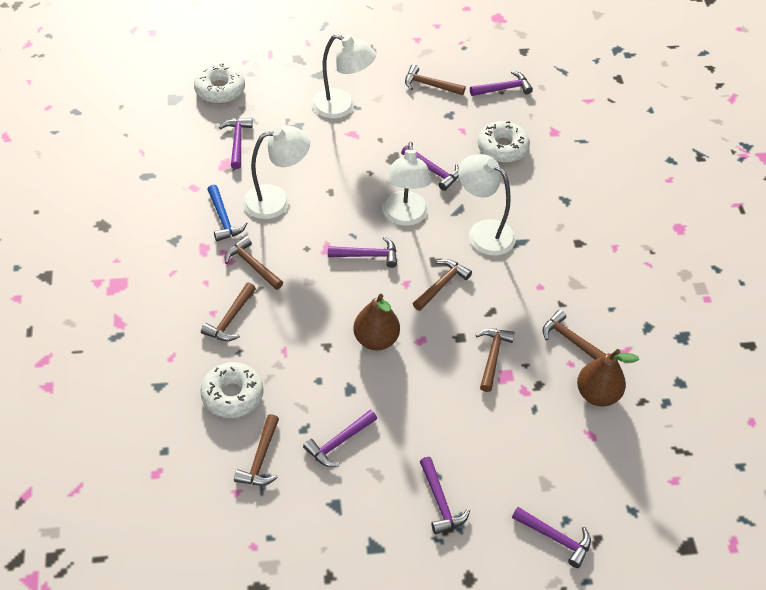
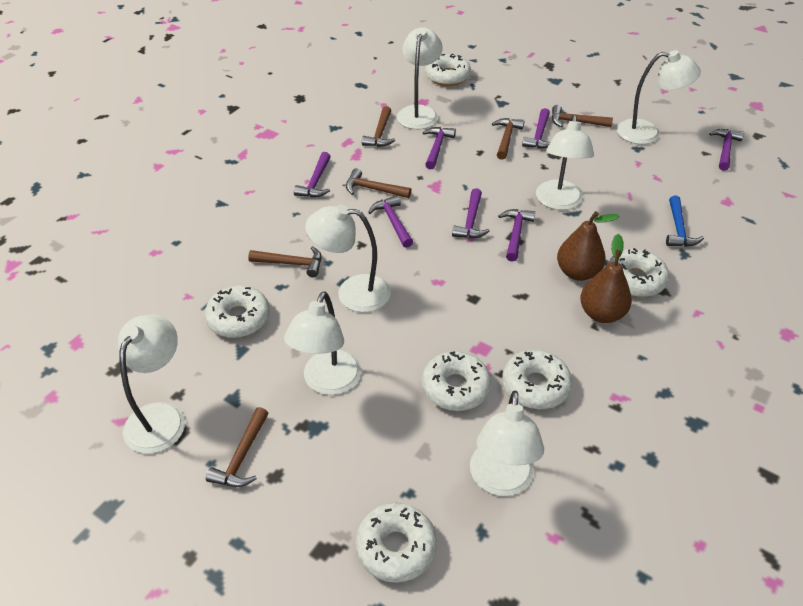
brown hammer: [201,283,256,341] [225,236,283,290] [234,414,279,486] [405,64,466,95] [413,259,472,311] [476,328,515,392] [542,310,605,360] = 7 -> [206,407,268,487] [248,246,322,277] [346,168,411,198] [362,106,395,147] [492,118,524,160] [552,105,613,127] = 6
white donut: [194,64,245,104] [200,362,263,418] [478,121,530,163] = 3 -> [205,286,270,338] [355,503,437,583] [422,351,491,411] [425,54,471,86] [502,350,572,409] [607,248,669,297] = 6
white lamp: [243,126,310,219] [312,34,376,119] [382,142,432,226] [458,154,516,256] = 4 -> [118,314,185,454] [284,291,361,395] [305,205,391,312] [397,28,443,129] [470,391,544,496] [536,115,594,210] [617,50,701,144] = 7

